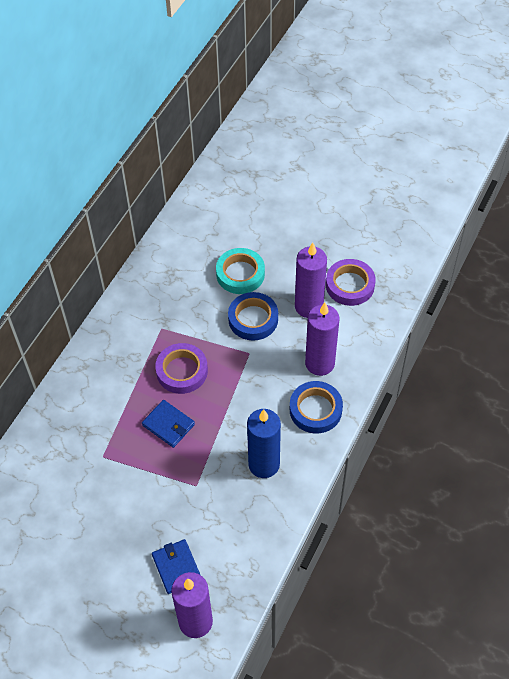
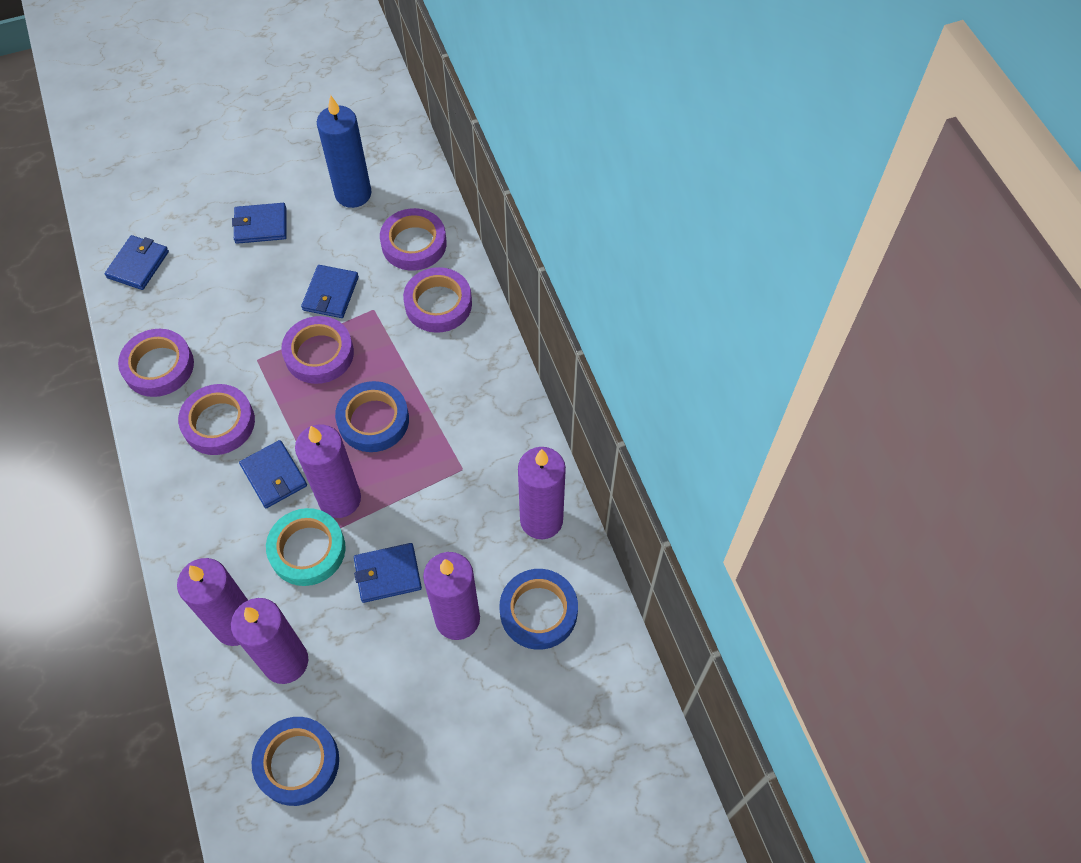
blue tape: [228,292,278,340] [290,381,343,434] = 2 -> [252,717,339,806] [335,381,409,452] [500,569,578,650] = 3
blue wallet: [142,400,195,448] [152,539,200,594] = 2 -> [105,235,169,290] [232,203,287,244] [239,440,307,508] [301,265,359,318] [354,543,422,603] = 5
purple candle: [171,572,213,638] [295,243,327,318] [305,302,339,376] = 3 -> [177,558,248,646] [231,598,308,684] [295,425,361,518] [423,552,480,640] [518,447,566,539] = 5
purple tape: [155,343,208,394] [326,259,376,306] = 2 -> [118,329,194,397] [178,384,255,455] [281,316,354,384] [380,208,447,271] [403,267,472,333] = 5

